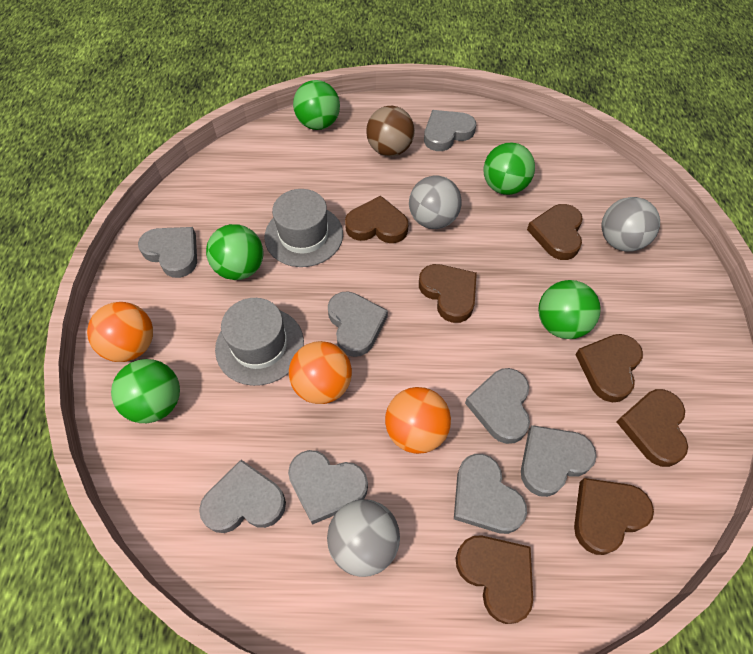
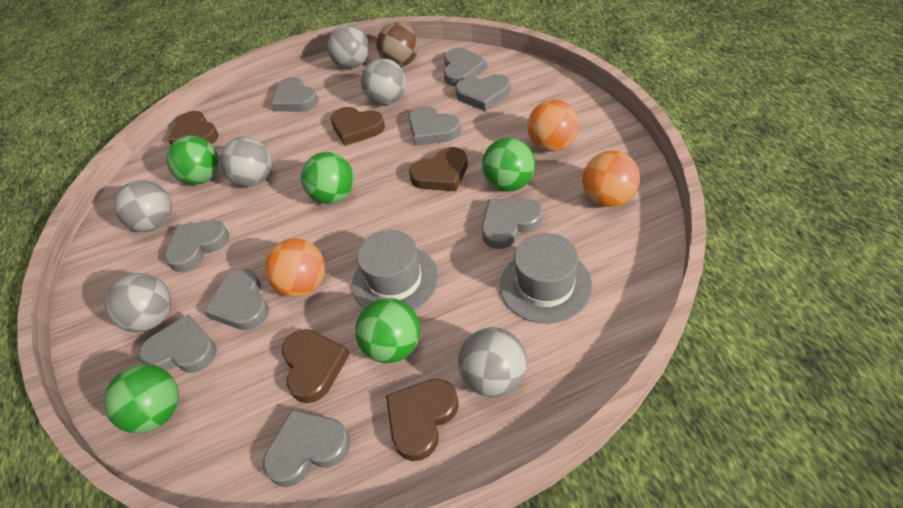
brown heart: [345,195,409,243] [419,264,477,323] [456,536,533,624] [527,204,583,260] [574,478,654,555] [575,334,643,402] [617,389,688,467] = 7 -> [168,111,219,145] [282,329,350,403] [331,107,385,146] [386,379,459,461] [409,147,468,191] = 5
grey ball: [327,499,400,577] [409,176,462,229] [602,197,660,251] = 3 -> [104,273,171,332] [114,180,172,232] [220,137,272,187] [327,25,369,69] [361,58,406,105] [458,327,527,397] = 6
grey heart: [138,227,197,278] [199,460,286,533] [288,450,368,525] [328,291,388,357] [424,110,476,151] [454,454,527,534] [465,368,530,444] [521,425,597,497] = 8 -> [138,314,217,373] [165,220,229,272] [204,269,269,330] [263,409,350,487] [271,77,318,112] [408,106,461,146] [444,48,487,86] [455,74,511,111] [482,198,543,249] = 9

